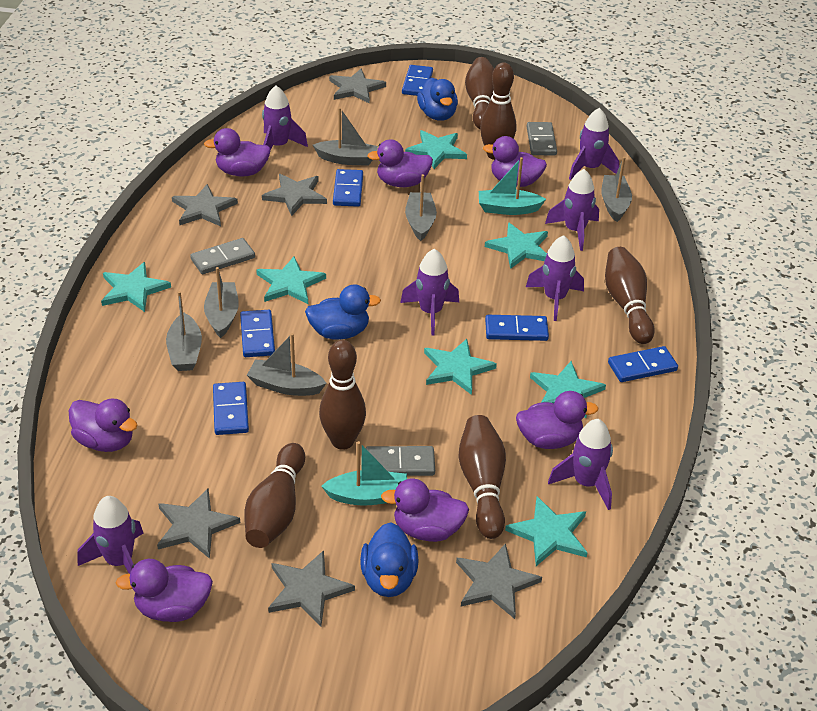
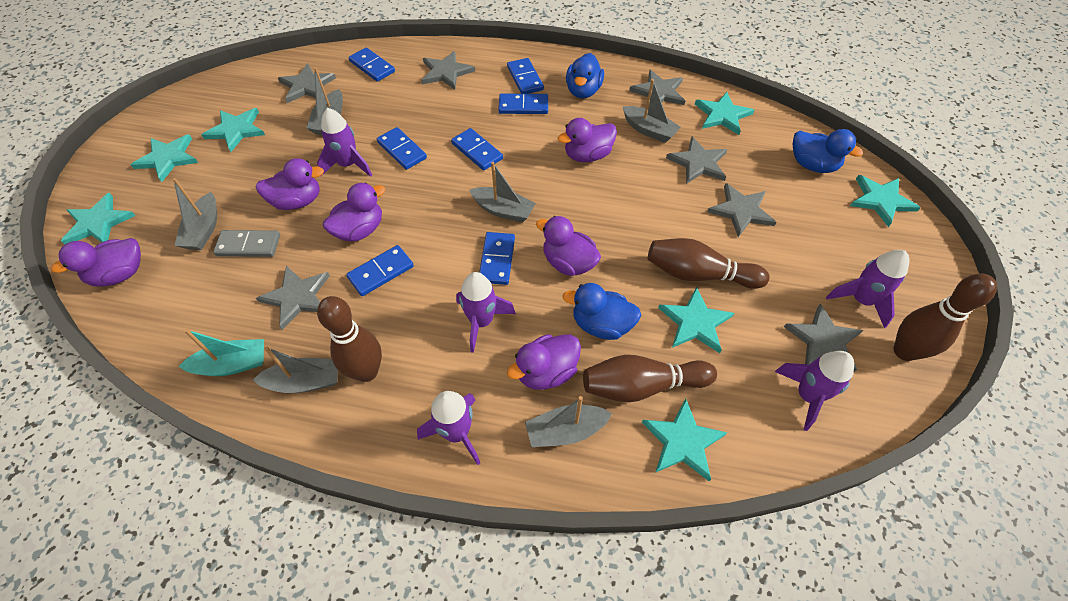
blue domino: [213,382,249,435] [240,310,275,357] [333,169,363,207] [402,65,433,96] [485,315,549,341] [608,346,678,382] = 6 -> [346,245,414,296] [349,47,395,82] [377,127,427,170] [451,128,503,170] [479,232,515,285] [498,94,548,114] [507,58,544,94] = 7
brown bowling pin: [244,443,305,548] [319,340,366,450] [458,415,506,539] [465,57,494,129] [480,62,516,160] [605,247,655,344] = 6 -> [317,296,382,382] [583,355,717,402] [648,238,770,289] [893,273,997,361] = 4
grey domino: [190,238,255,274] [366,446,435,476] [527,122,557,156] = 3 -> [213,230,280,257] = 1
grey star: [157,489,240,559] [172,184,238,226] [262,174,327,216] [268,550,355,627] [329,68,386,104] [456,543,542,619] = 6 -> [256,266,330,330] [278,63,336,103] [422,51,475,90] [629,70,685,105] [666,137,728,184] [707,183,776,237] [784,304,863,372] = 7
purple duck: [69,398,138,452] [116,559,213,622] [204,128,271,177] [367,139,433,187] [381,478,469,542] [483,136,547,187] [516,391,598,449] = 7 -> [51,238,141,287] [256,158,324,210] [323,182,385,242] [507,334,581,390] [536,216,601,276] [558,118,617,162] = 6
purple rocket: [78,496,143,574] [262,86,308,149] [400,249,459,335] [526,235,584,321] [545,169,599,251] [548,419,613,510] [569,108,619,180] = 7 -> [317,108,372,177] [417,391,480,465] [456,272,516,353] [775,351,854,431] [826,250,909,328] = 5
turquoise boat: [321,441,407,506] [479,157,546,215] = 2 -> [179,329,264,376] = 1

